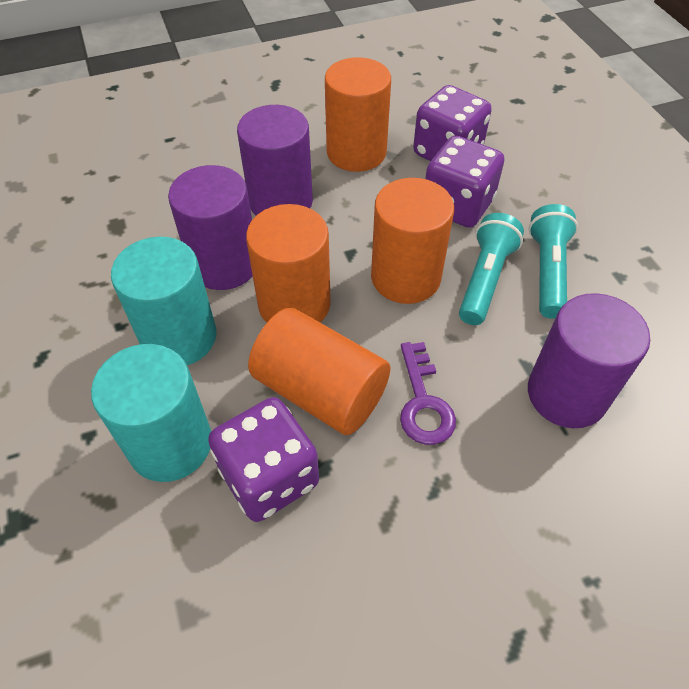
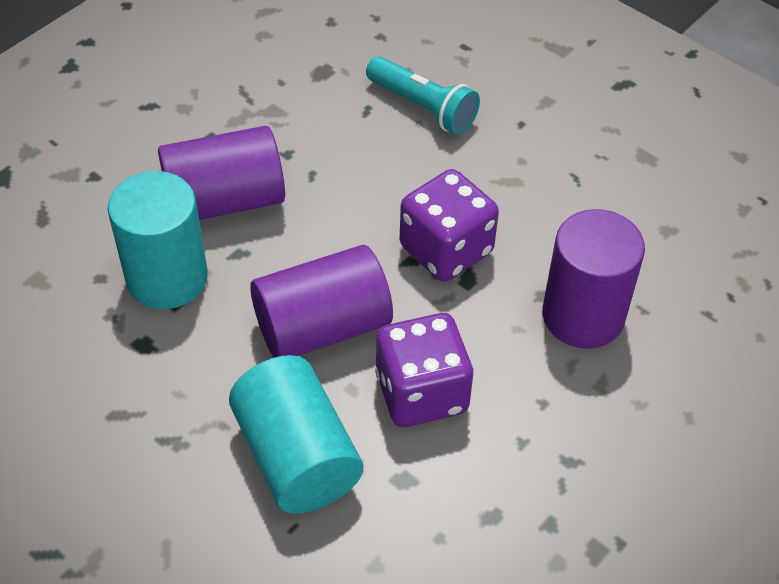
orange cylinder: [246,204,331,322] [248,308,390,435] [325,57,391,172] [371,178,454,304] = 4 -> none = 0
purple dice: [208,397,319,522] [413,85,492,161] [425,136,504,228] = 3 -> [375,313,473,427] [400,169,499,282] = 2
purple key: [400,342,456,445] = 1 -> none = 0
turquoise flashlight: [459,213,524,325] [529,204,578,319] = 2 -> [366,56,480,135] = 1

